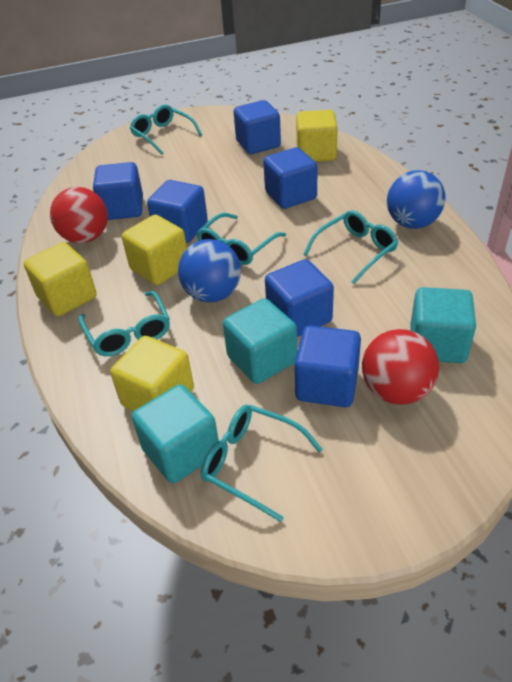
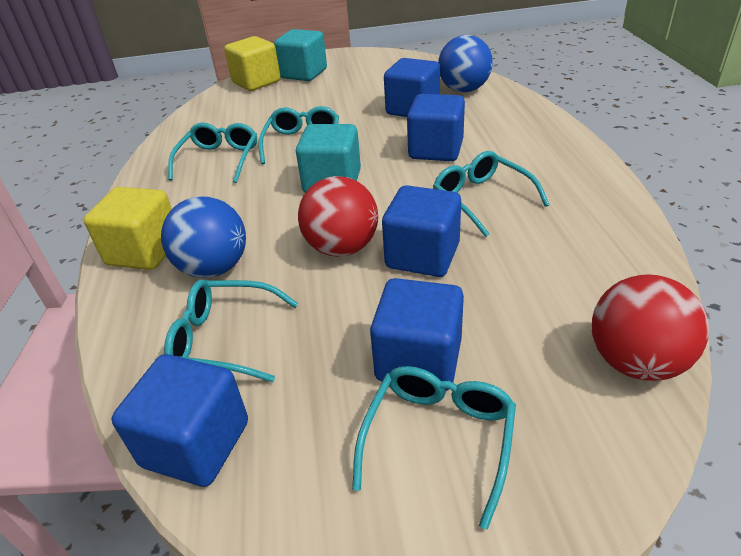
blue cube: [93,162,143,220] [147,180,208,243] [234,100,281,154] [263,147,318,209] [265,259,334,337] [294,326,361,407] = 6 -> [112,354,248,487] [370,278,464,391] [382,185,461,277] [384,58,440,117] [407,94,465,161] = 5
turquoise cube: [132,384,219,483] [223,298,297,384] [410,287,476,363] = 3 -> [274,29,327,81] [296,124,361,193] = 2
yellow cube: [24,242,97,316] [110,336,194,411] [122,215,187,285] [296,110,338,162] = 4 -> [84,187,172,270] [224,36,281,91] = 2

